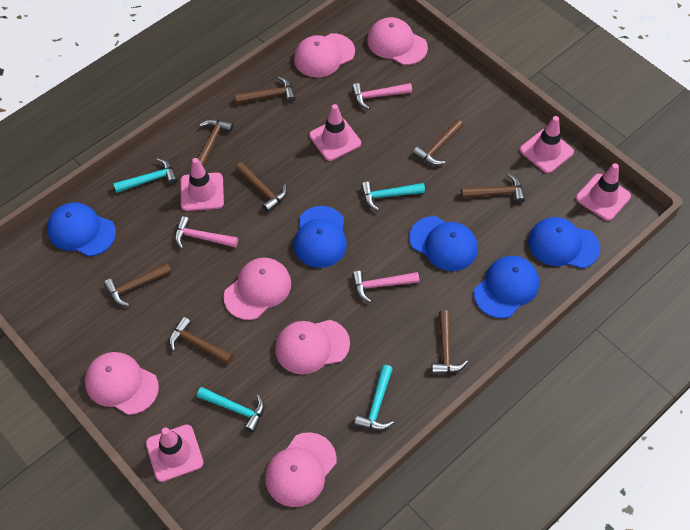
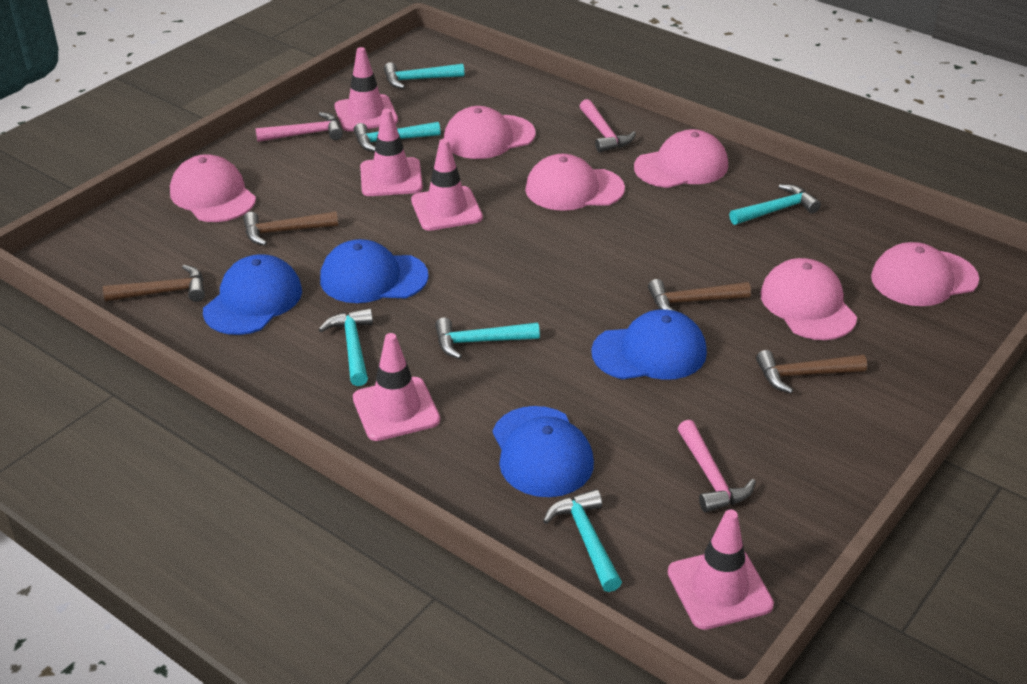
blue cap: [47,202,116,256] [294,206,347,268] [409,216,478,271] [474,256,539,318] [528,217,600,268] = 5 -> [203,254,302,335] [320,239,429,303] [492,406,594,497] [591,309,707,380] = 4
brown hammer: [104,263,171,306] [169,317,233,364] [198,119,233,167] [235,76,296,104] [235,162,287,212] [413,119,463,165] [431,310,468,374] [461,174,525,203] = 8 -> [103,265,205,302] [243,211,338,246] [648,279,751,311] [756,350,867,393] = 4
turquoise hammer: [113,158,178,193] [197,387,265,433] [354,365,394,430] [361,181,425,211] = 4 -> [318,308,373,386] [354,122,441,152] [384,62,464,89] [435,318,540,359] [543,489,622,592] [729,184,821,225] = 6

